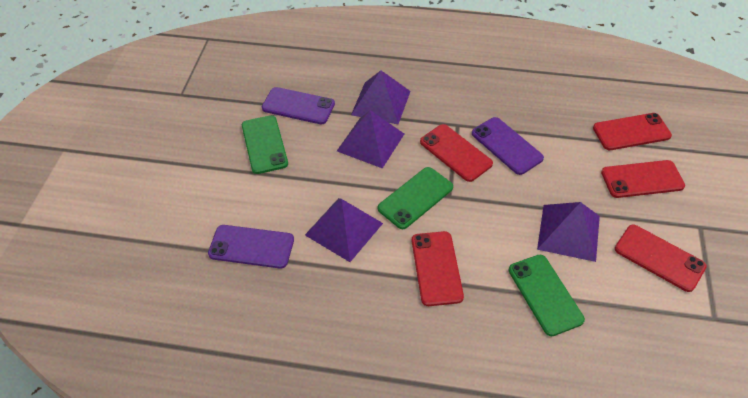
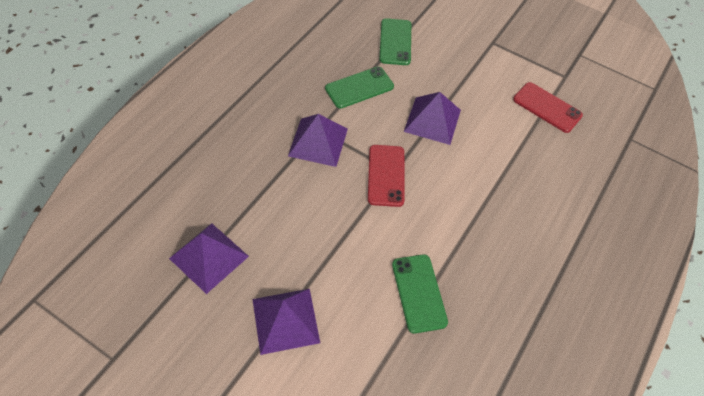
purple phone: [208,225,294,269] [262,87,335,124] [472,117,544,175] = 3 -> none = 0
red phone: [411,231,464,306] [420,124,493,182] [593,113,672,150] [601,160,685,198] [615,224,707,292] = 5 -> [368,145,405,207] [513,82,583,133] = 2

